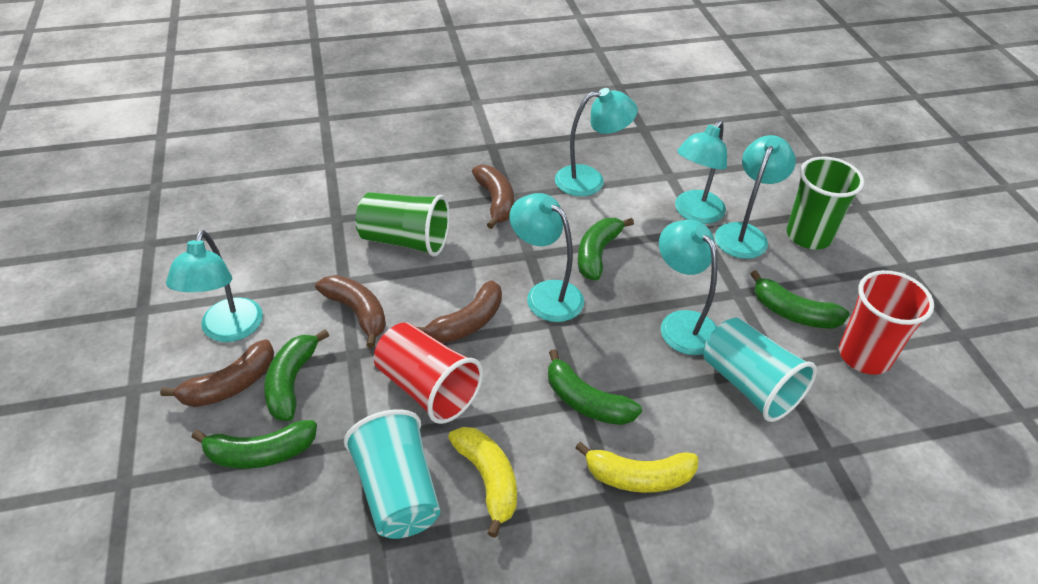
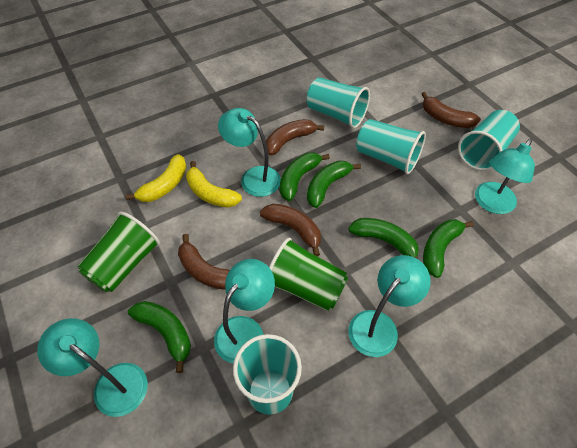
red cup: [374,322,483,424] [839,270,934,375] = 2 -> none = 0
turquoise cup: [344,409,440,539] [703,317,817,422] = 2 -> [233,334,302,415] [307,77,370,128] [356,119,426,175] [458,110,520,171] = 4
turquoise lamp: [166,230,263,342] [509,193,584,322] [555,88,638,196] [659,220,717,355] [675,120,727,224] [715,135,796,259] = 6 -> [37,318,148,417] [214,259,275,364] [218,108,281,197] [348,255,431,357] [475,139,535,214] = 5

